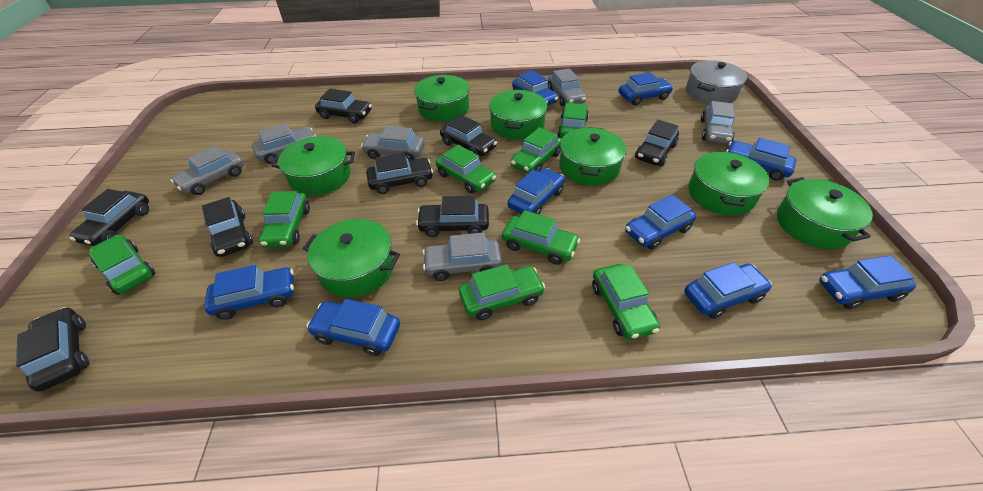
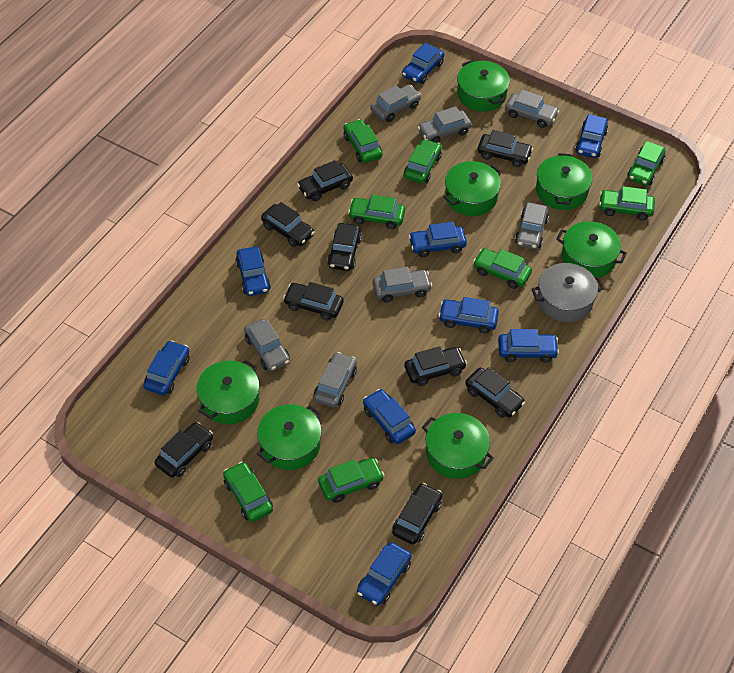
black car: [16,307,89,392] [69,189,149,246] [202,197,253,257] [315,89,372,124] [366,153,433,194] [416,196,489,238] [440,115,497,156] [635,120,679,166] = 8 -> [155,422,213,478] [261,202,315,247] [283,282,344,321] [297,160,353,201] [327,223,362,271] [392,483,442,545] [404,346,467,386] [465,367,525,418] [478,130,533,167] = 9
grey car: [170,145,244,195] [252,124,316,164] [361,126,425,160] [422,232,502,281] [548,68,586,107] [701,101,735,144] = 6 -> [244,319,290,371] [314,352,357,407] [370,84,421,122] [373,267,432,303] [418,106,472,143] [505,90,559,128] [515,202,549,250] = 7

